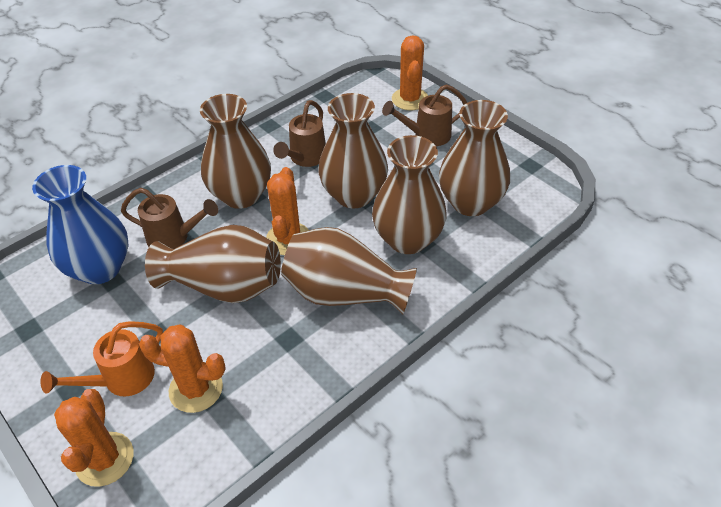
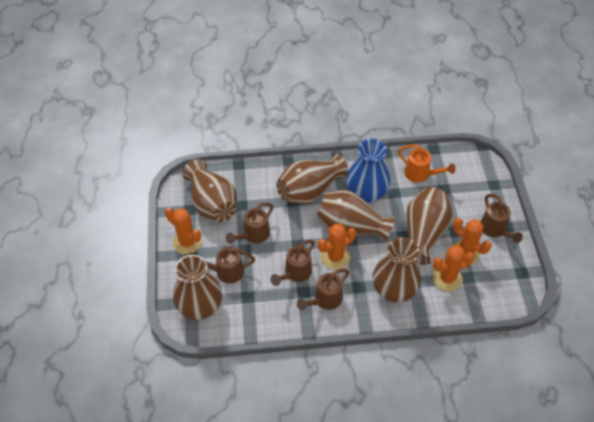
brown watering can: [121,188,218,249] [273,100,326,167] [382,84,467,146] = 3 -> [188,247,255,284] [226,203,274,244] [270,240,315,286] [297,269,349,311] [481,194,523,243] = 5

